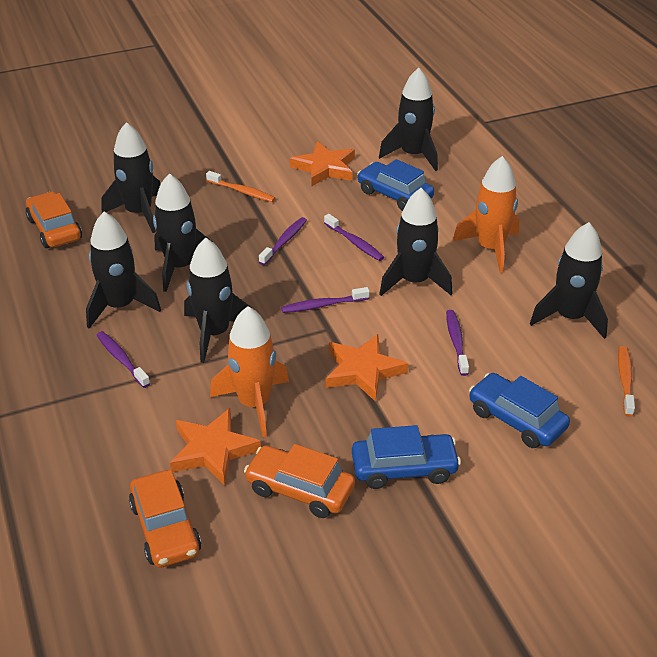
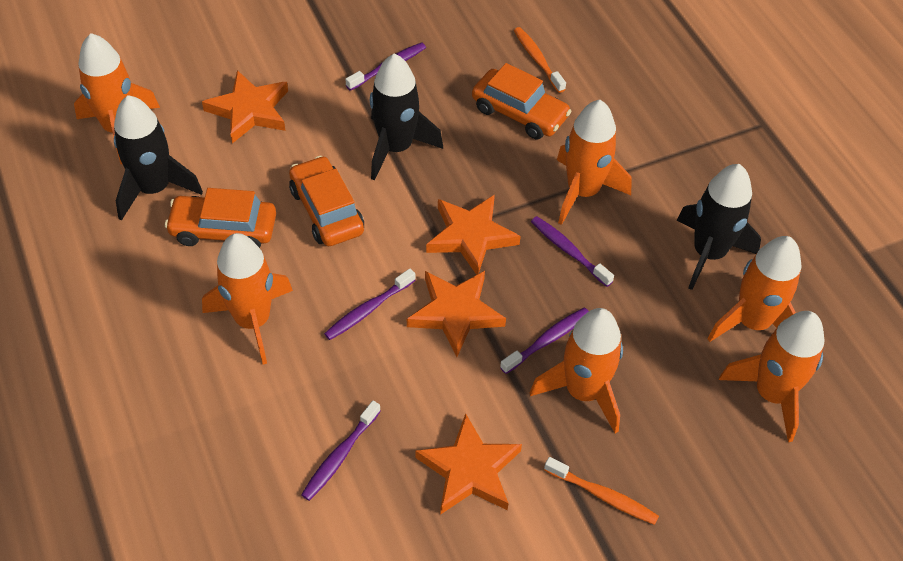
black rocket: [86,212,161,329] [101,122,161,233] [153,173,216,292] [184,238,253,363] [379,68,438,171] [379,188,453,296] [530,222,608,339] = 7 -> [114,95,203,221] [370,54,443,180] [677,164,761,290] = 3
blue car: [352,425,461,489] [357,159,434,211] [469,373,570,448] = 3 -> none = 0
orange rocket: [210,306,289,437] [453,156,519,273] = 2 -> [74,33,160,164] [202,233,293,365] [530,308,623,433] [557,100,632,225] [707,236,802,342] [719,311,824,442] = 6
orange star: [170,408,261,486] [290,141,355,187] [325,334,408,402] = 3 -> [202,70,288,143] [407,271,506,357] [415,413,522,515] [426,195,521,275] = 4

